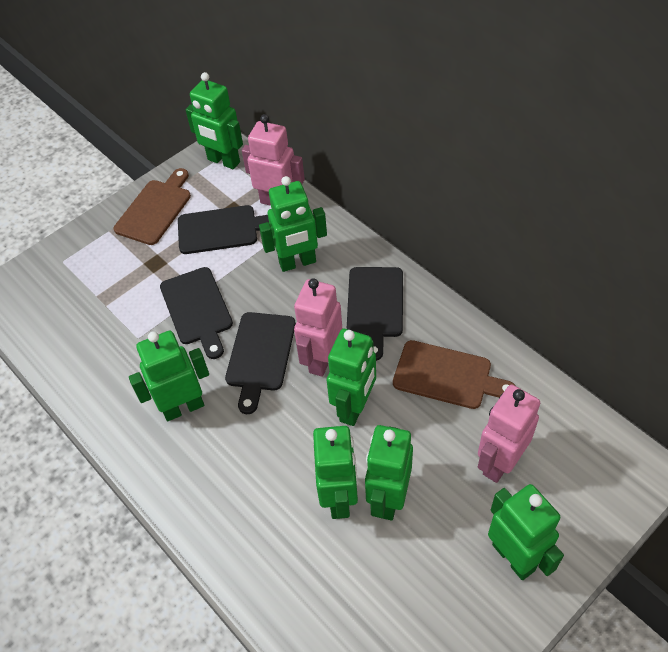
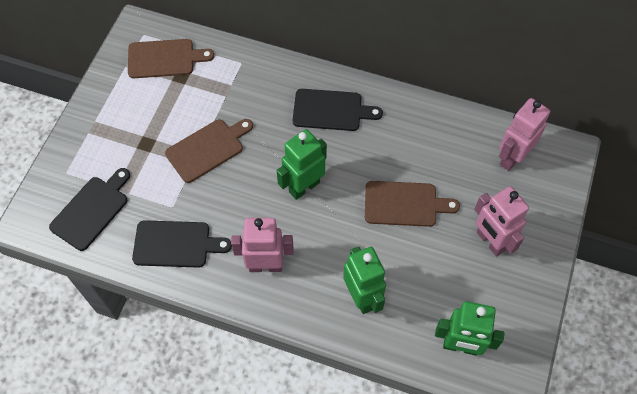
black cutting board: [160,267,233,359] [178,205,269,254] [225,312,296,414] [347,267,403,361] = 4 -> [49,168,130,251] [132,220,232,268] [293,89,383,131] = 3
brown cutting board: [114,168,191,245] [393,340,516,409] = 2 -> [128,39,215,78] [165,119,253,183] [365,181,460,227] = 3
green robot: [129,331,209,421] [186,72,243,169] [259,176,327,272] [313,426,358,519] [327,329,376,426] [365,425,413,520] [488,484,564,580] = 7 -> [277,129,327,200] [343,246,386,314] [435,301,504,356] = 3

